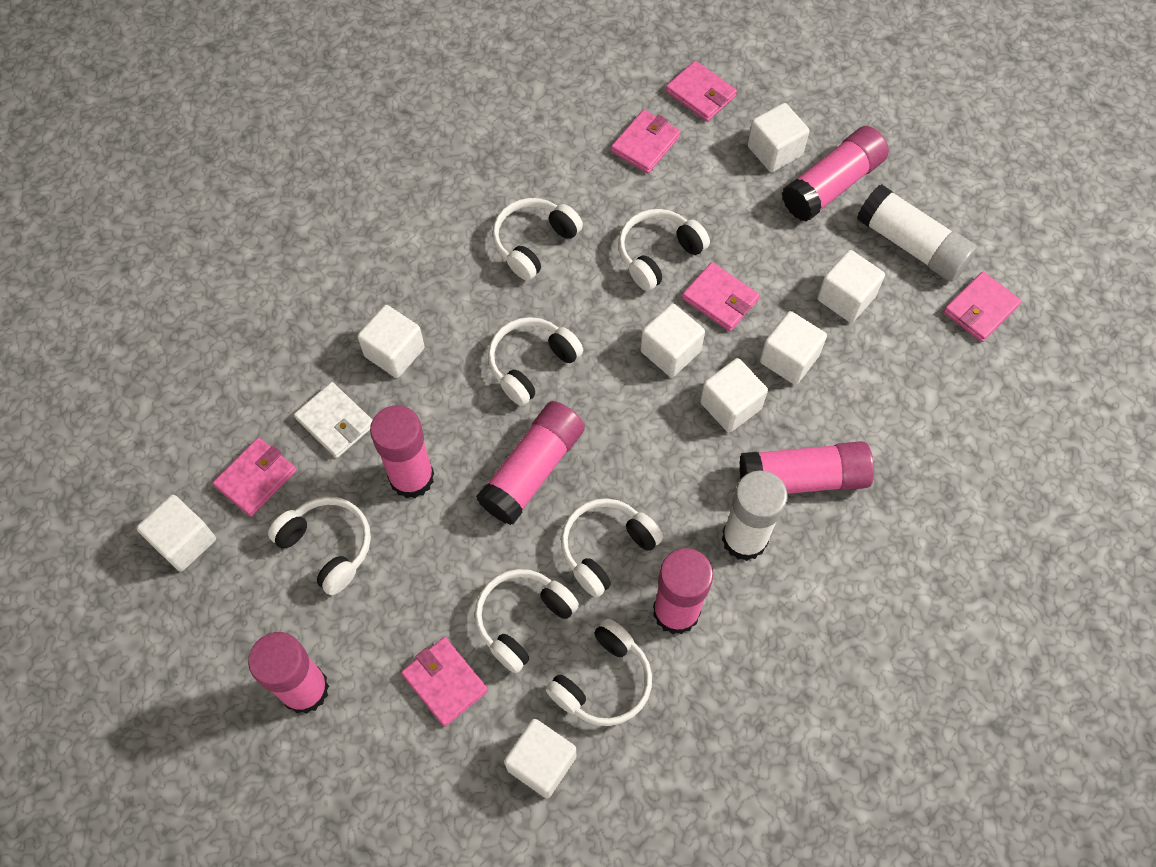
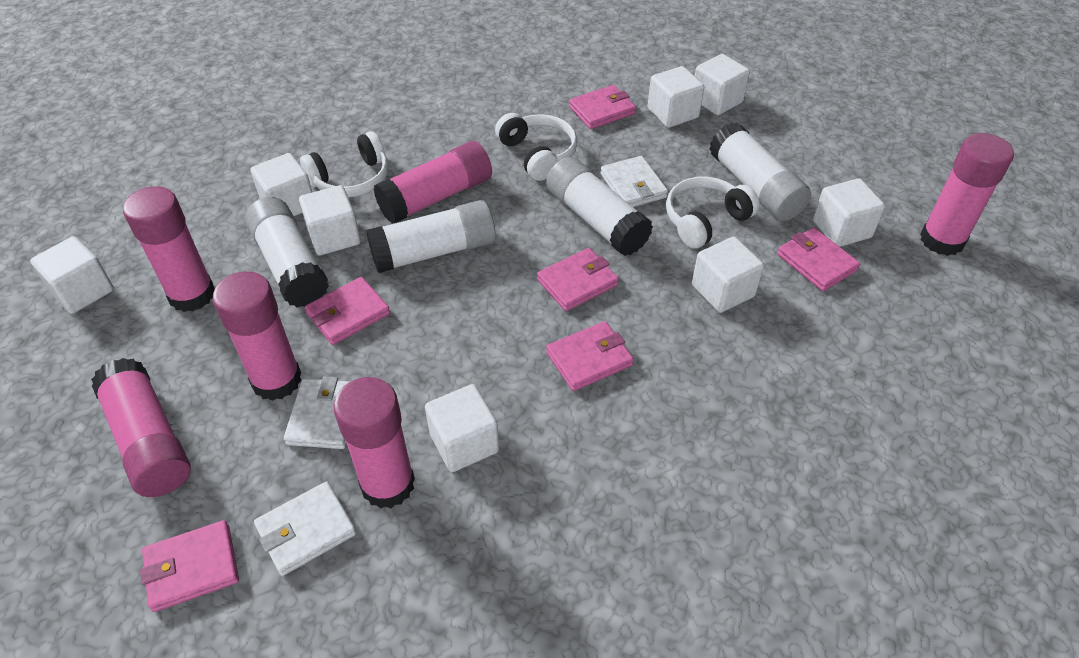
white glue stick: [722,470,788,561] [857,184,977,282] = 2 -> [245,197,329,307] [366,200,496,273] [546,157,653,256] [709,123,811,221] = 4
white headphones: [268,496,371,595] [475,569,579,673] [488,317,583,406] [492,198,583,281] [546,619,652,726] [561,498,663,597] [618,209,710,291] = 7 -> [300,131,389,198] [495,113,578,181] [666,177,760,249] = 3
white wallet: [294,382,372,458] = 1 -> [254,482,356,576] [284,376,350,449] [600,156,668,207] = 3

